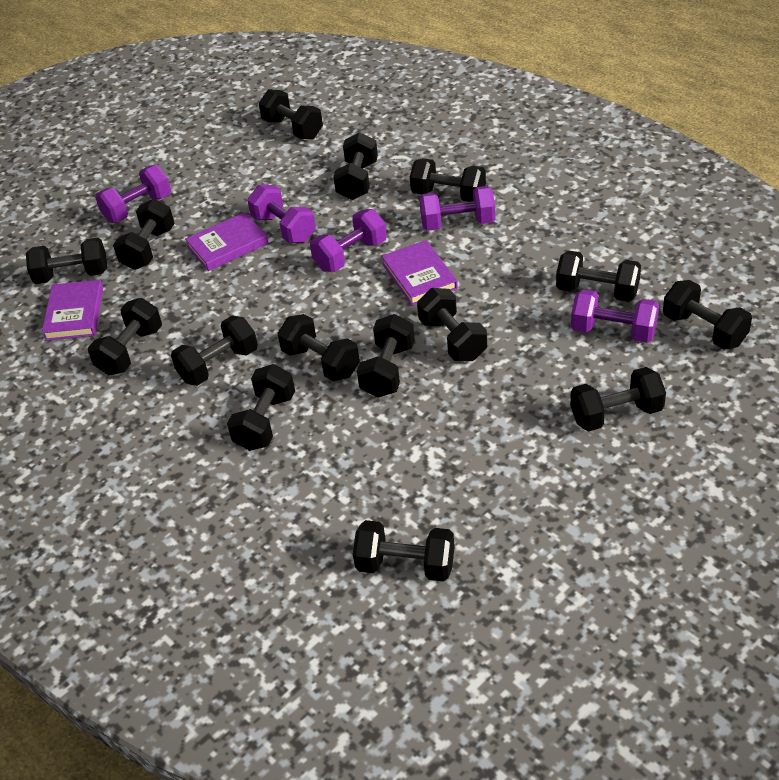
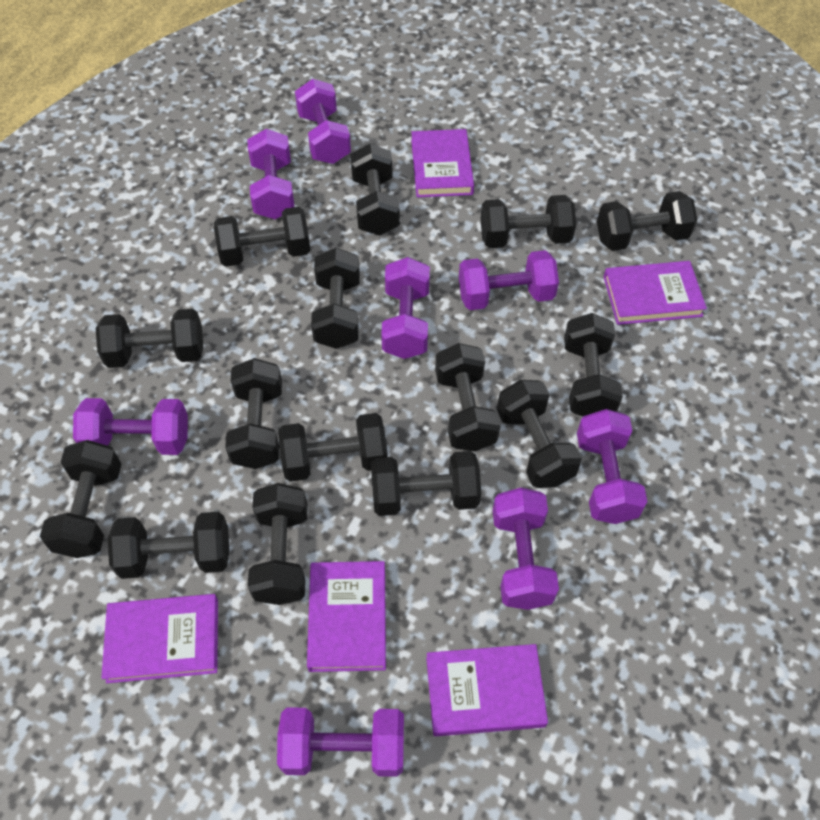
purple book: [42,280,103,341] [185,212,269,271] [381,240,458,306] = 3 -> [101,594,218,683] [307,561,386,672] [411,129,474,197] [426,644,548,736] [603,261,707,325] = 5
purple dumbbell: [95,165,171,223] [247,185,316,243] [310,209,387,272] [419,186,495,231] [571,289,659,343] = 5 -> [73,398,188,455] [247,129,294,219] [277,707,404,777] [295,79,351,164] [381,257,430,359] [459,250,559,310] [493,488,559,610] [577,409,647,524] = 8

